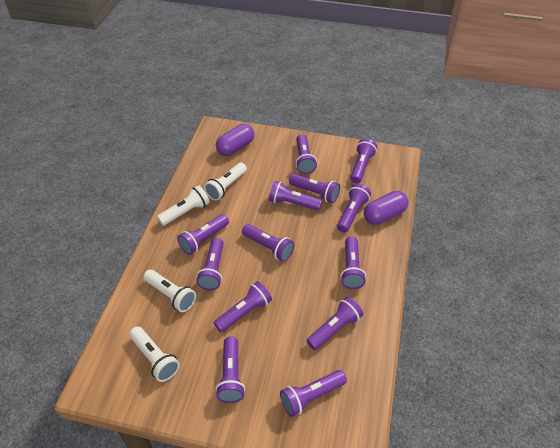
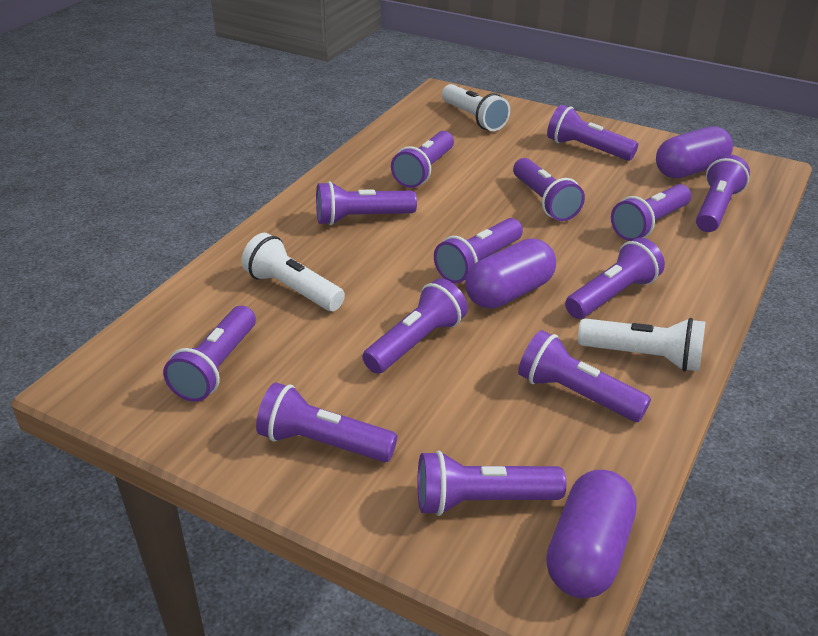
purple capsule: [216,124,255,156] [364,191,409,225] = 2 -> [465,239,556,309] [546,470,637,598] [656,126,733,178] = 3
white flashlight: [129,326,180,382] [143,269,196,312] [157,185,210,226] [204,163,247,201] = 4 -> [241,233,345,311] [442,84,510,131] [578,318,706,372] = 3

